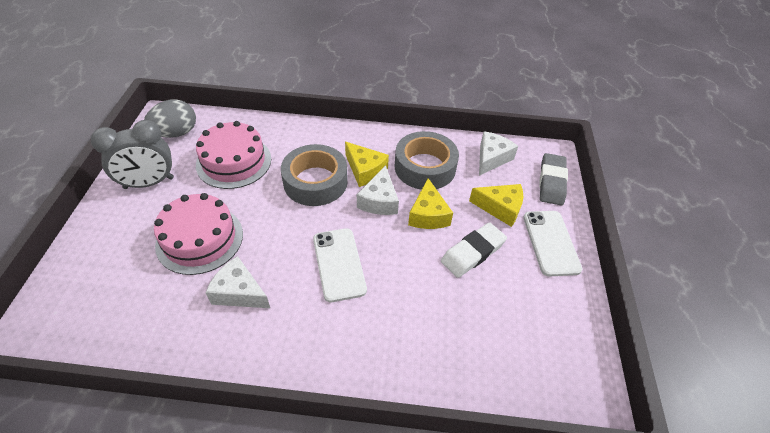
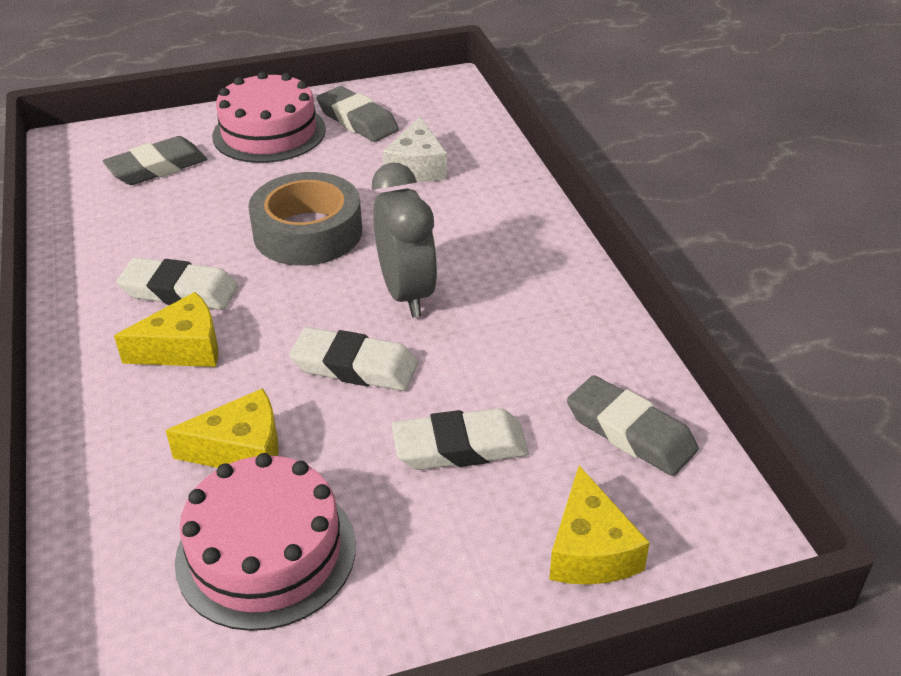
grey egg: [144,99,196,138] = 1 -> none = 0
grey eraser: [539,153,568,205] = 1 -> [103,136,208,185] [317,86,399,142] [567,375,699,476] = 3
grey tape: [281,144,348,206] [395,131,459,190] = 2 -> [248,172,362,266] = 1
white cheese: [206,256,270,308] [357,165,399,215] [479,131,518,176] = 3 -> [383,117,447,182] = 1
white eraser: [441,222,507,278] = 1 -> [117,257,238,310] [289,327,418,391] [392,408,529,470] = 3
white phone: [313,228,367,302] [523,211,582,276] = 2 -> none = 0

